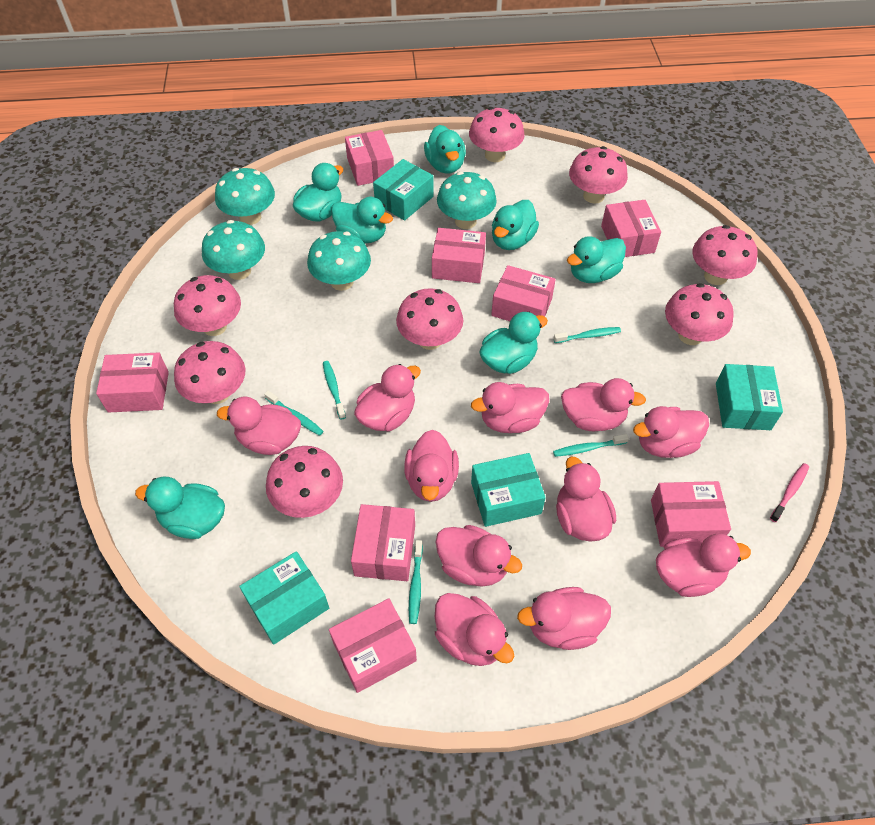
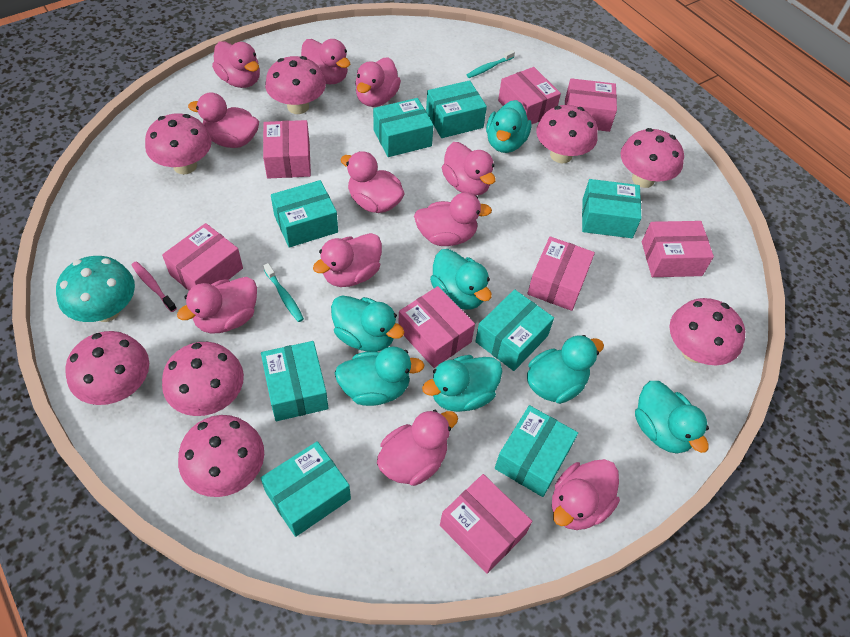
turquoise box: [239,551,329,645] [373,159,434,221] [471,453,546,527] [716,364,783,430] = 4 -> [261,341,328,421] [261,441,351,537] [271,180,338,248] [373,98,434,157] [426,80,487,138] [475,289,554,371] [495,405,578,497] [582,179,641,238] = 8
turquoise mushroom: [202,220,265,280] [215,168,275,225] [307,231,371,291] [437,172,497,229] = 4 -> [56,256,135,322] = 1
turquoise toothbrush: [264,391,324,436] [323,361,346,420] [409,540,423,624] [553,327,621,343] [553,434,629,457] = 5 -> [263,263,304,322] [467,50,515,78] = 2

